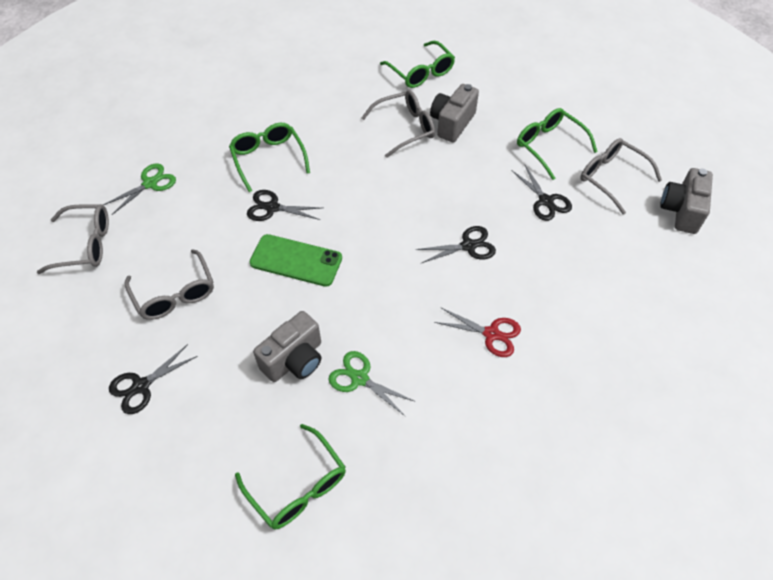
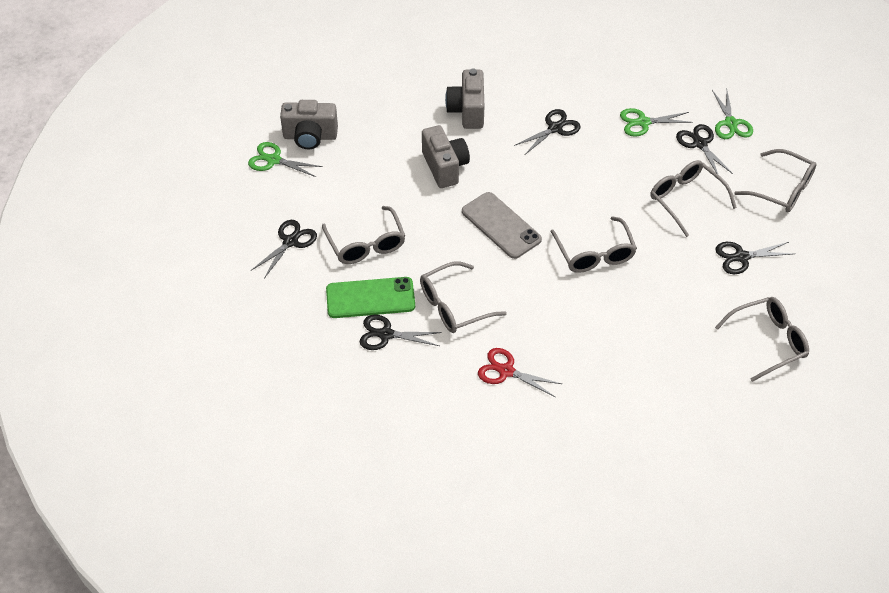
black scissors: [109,344,197,414] [247,190,322,221] [416,226,496,264] [511,164,572,221] = 4 -> [252,220,317,278] [360,315,442,350] [514,109,581,155] [676,124,733,174] [715,242,794,274] = 5
green glasses: [229,123,310,192] [235,424,346,529] [380,41,455,88] [517,108,598,180] = 4 -> none = 0
green scissors: [103,163,176,215] [328,351,416,416] = 2 -> [248,142,323,177] [620,108,693,137] [712,90,753,139] = 3
grey glasses: [37,204,109,274] [125,249,214,320] [362,90,435,158] [580,138,662,215] = 4 -> [322,206,405,264] [420,261,507,333] [550,216,637,273] [650,160,737,237] [715,297,809,382] [734,149,816,212] = 6
grey phone: none = 0 -> [462,192,542,259] = 1

